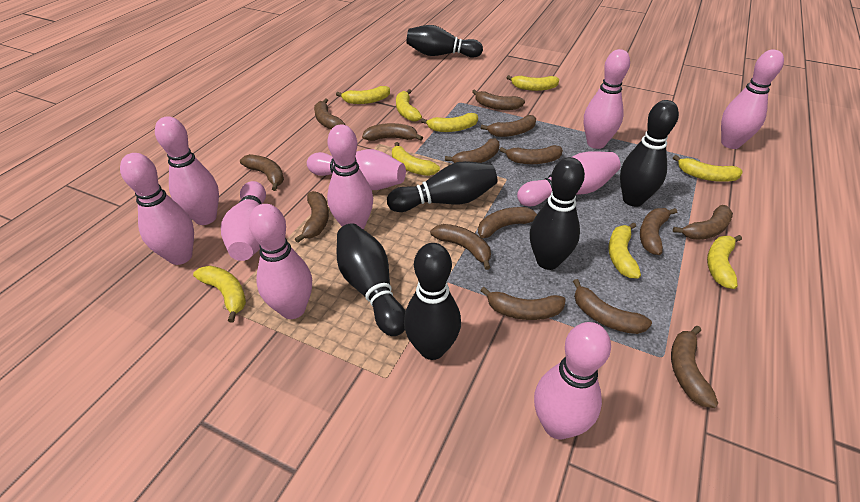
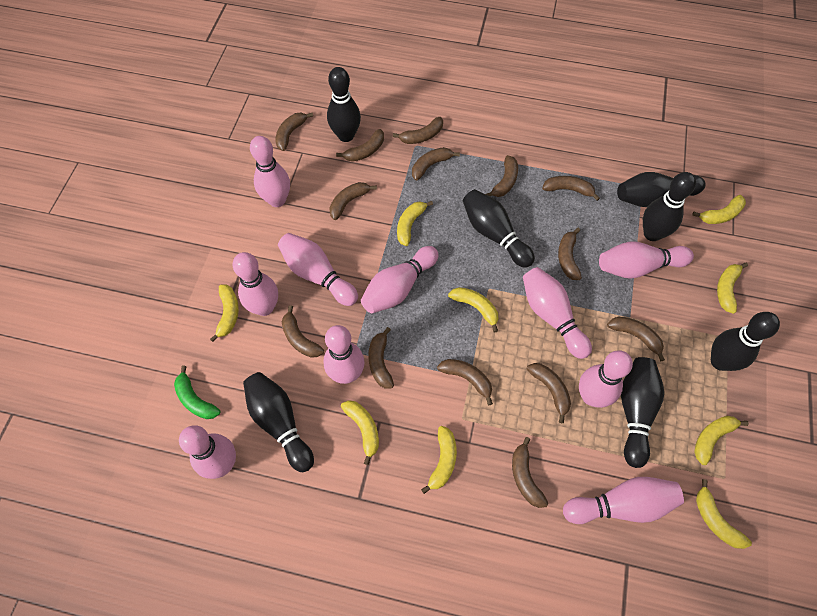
black bowling pin: [337,224,405,336] [387,161,497,212] [404,243,461,360] [406,25,483,58] [530,157,585,270] [620,100,679,207] = 6 -> [243,372,314,472] [327,67,361,142] [463,189,535,268] [617,172,705,207] [621,357,664,468] [643,172,696,241] [711,312,780,371] = 7
brown banana: [240,154,284,191] [295,191,329,243] [314,98,345,129] [362,123,423,141] [430,224,491,270] [445,138,500,163] [472,89,525,110] [478,207,537,238] [480,287,566,320] [481,115,536,137] [500,145,563,164] [573,279,652,334] [640,208,677,255] [671,326,718,408] [673,205,733,240] = 15 -> [275,113,313,151] [282,305,324,358] [329,182,377,220] [336,129,384,162] [368,327,394,388] [393,117,443,144] [412,147,460,180] [437,359,493,405] [486,155,518,197] [512,437,548,508] [527,363,571,423] [542,176,600,201] [558,228,582,280] [607,317,665,361] = 14
green banana: none = 0 -> [174,366,220,419] = 1

